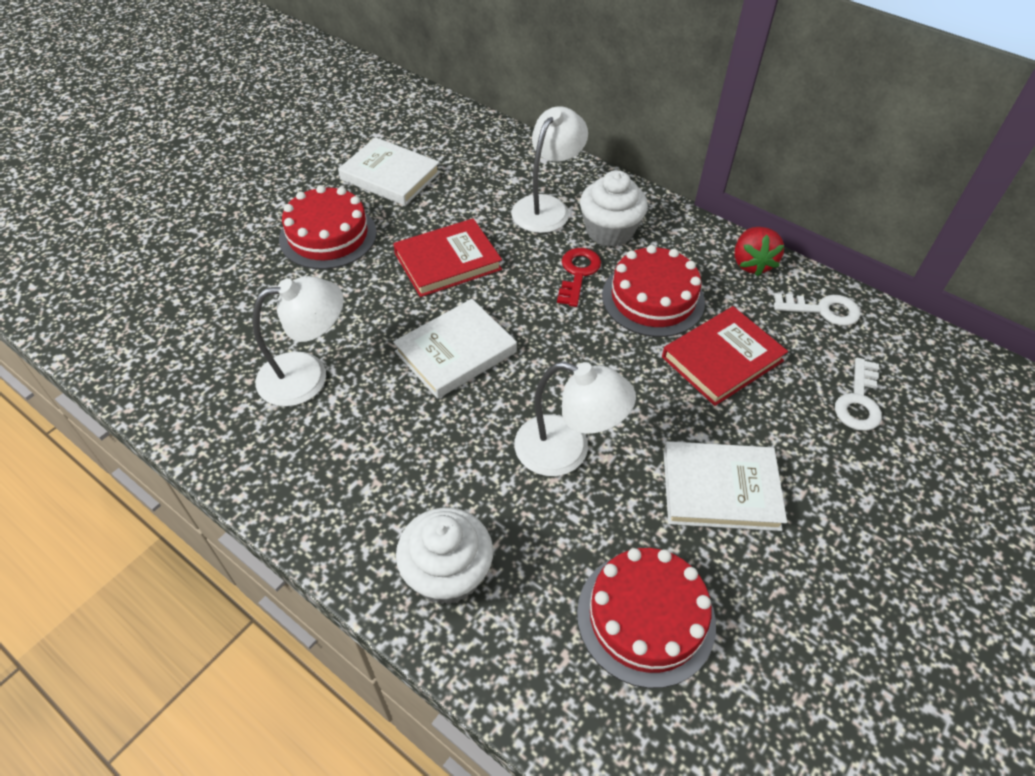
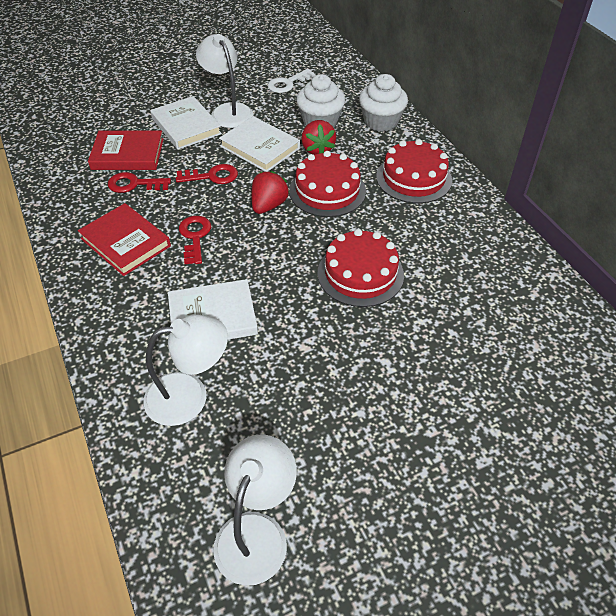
red key: [557,248,601,307] = 1 -> [108,172,171,193] [176,164,238,184] [179,216,211,264] = 3
red strawberry: [735,227,785,276] = 1 -> [251,171,290,214] [301,120,336,155] = 2
white key: [774,293,860,326] [835,358,882,431] = 2 -> [268,69,315,93] = 1

